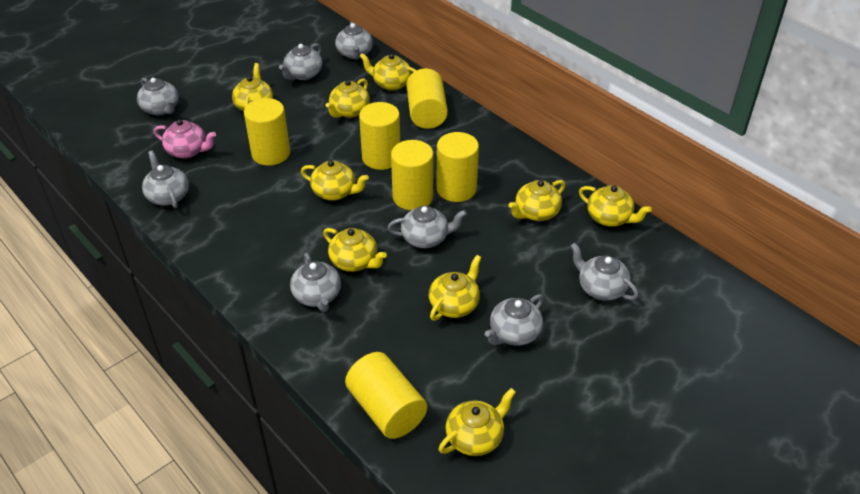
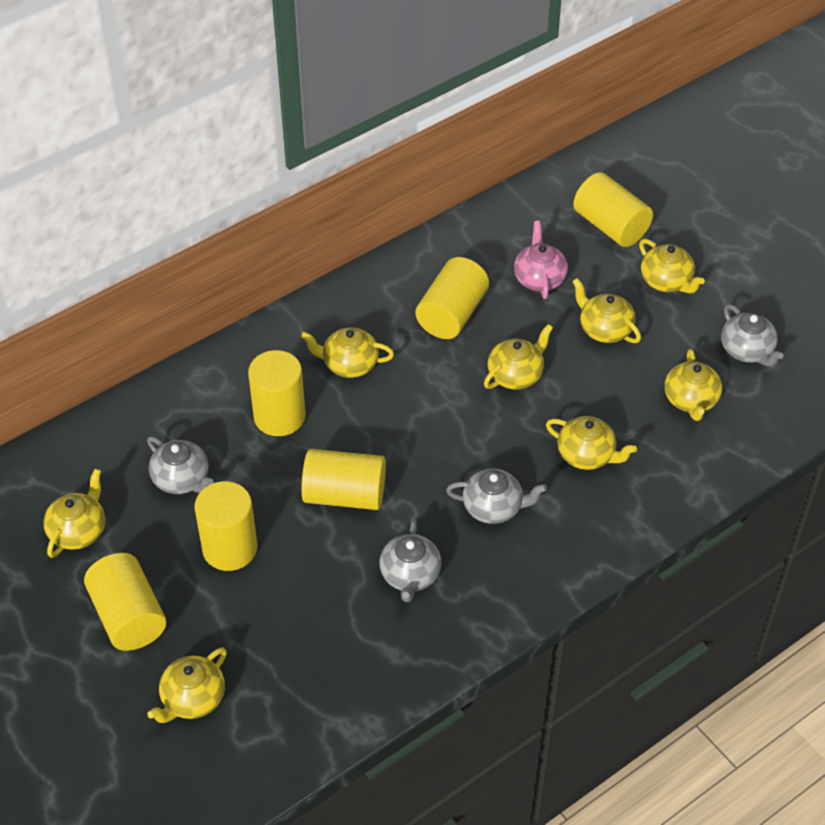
grey teapot: [137,78,179,115] [142,150,189,208] [279,43,322,80] [290,253,341,312] [335,22,373,60] [387,206,467,248] [485,294,544,346] [570,243,638,301] = 8 -> [147,436,213,494] [379,519,441,602] [446,468,547,524] [721,304,784,367] = 4
yellow teapot: [232,63,273,111] [301,160,369,201] [323,228,387,272] [326,79,370,118] [360,53,417,91] [429,255,481,321] [439,388,516,456] [509,180,565,221] [579,185,652,227] = 9 -> [44,469,105,558] [147,648,227,723] [301,327,394,378] [484,324,553,389] [546,416,637,470] [572,278,641,343] [639,239,705,294] [665,349,722,421] = 8

